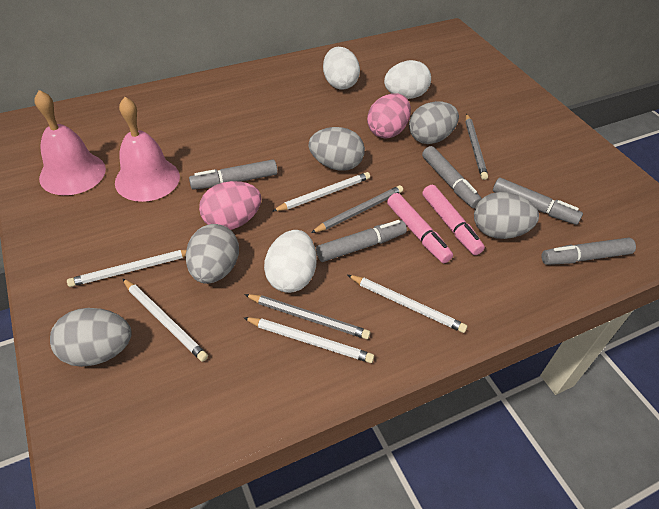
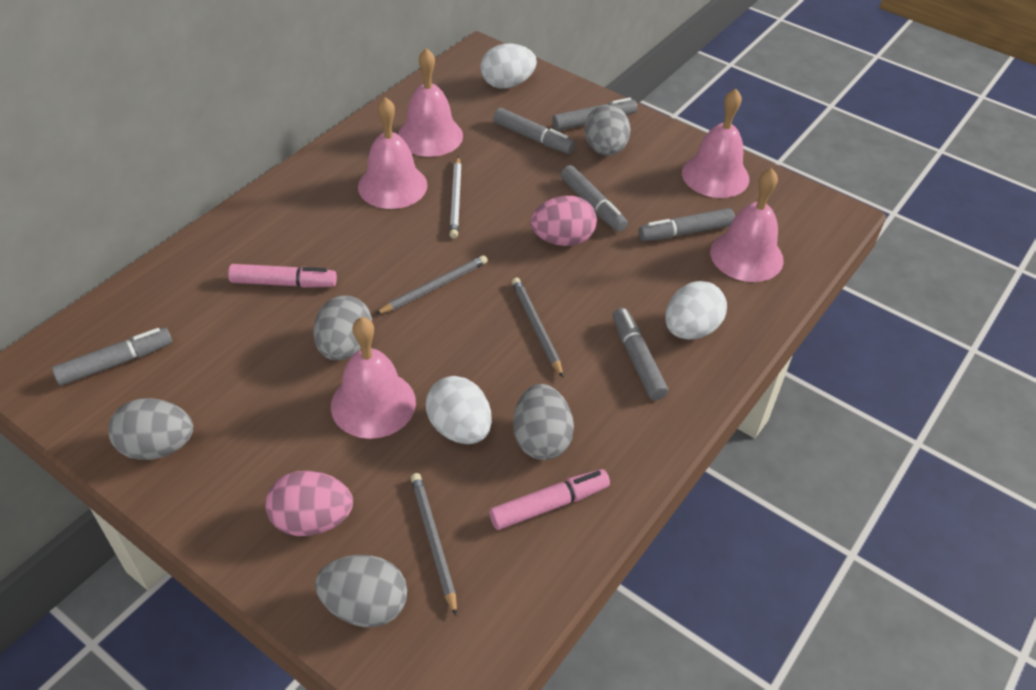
grey marker: [189,160,277,190] [316,220,407,262] [422,146,482,208] [493,178,583,225] [541,238,636,265] = 5 -> [52,328,172,386] [493,108,575,154] [552,97,637,131] [561,165,628,232] [613,308,668,400] [639,208,735,241] = 6
pink bell: [35,90,106,195] [115,97,180,202] = 2 -> [331,317,416,439] [358,97,427,209] [398,48,463,157] [682,88,749,198] [710,168,784,282] = 5
white pencil: [67,250,186,287] [122,278,208,362] [243,317,374,363] [273,172,370,211] [348,275,467,333] = 5 -> [450,156,461,239] = 1

